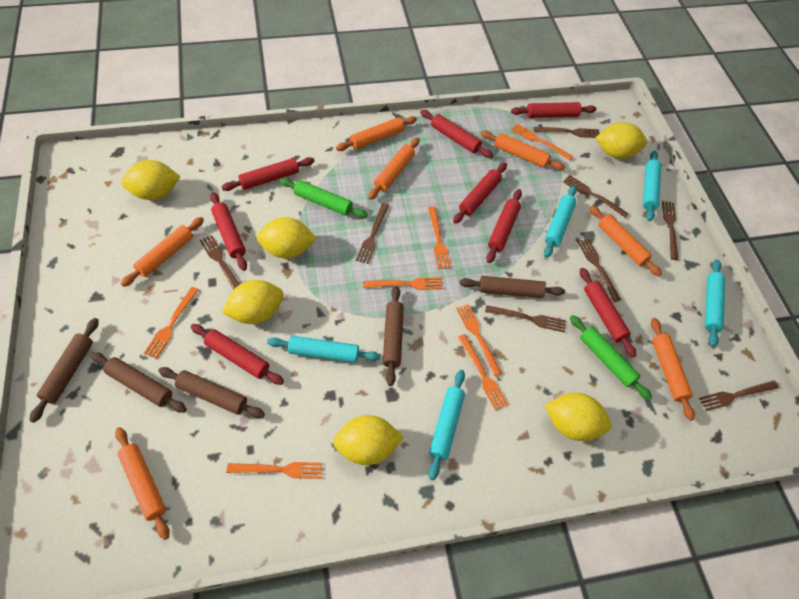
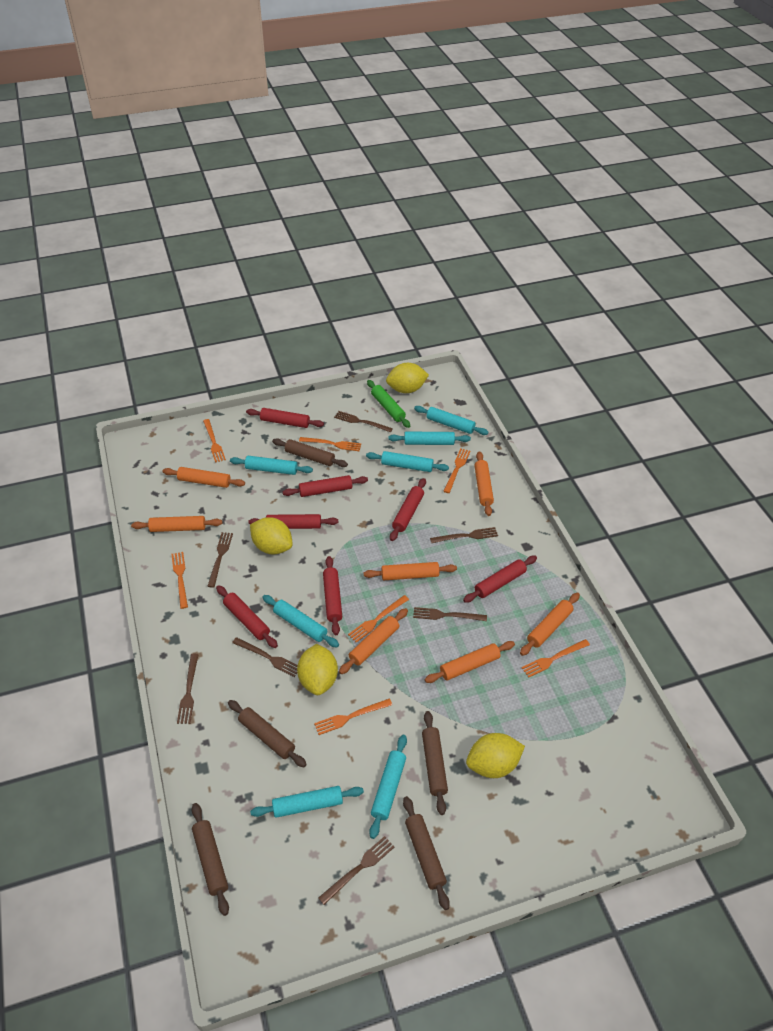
brown fork: [200,235,240,290] [356,203,389,264] [485,305,566,332] [534,127,600,138] [563,175,629,217] [577,238,621,302] [662,201,678,260] [699,381,779,411] = 8 -> [177,654,199,724] [207,532,233,588] [232,637,297,677] [318,836,394,905] [334,411,393,432] [413,607,487,621] [430,527,498,543] = 7
green rolling pin: [279,178,368,218] [570,315,652,400] = 2 -> [367,380,410,428] = 1
red rolling pin: [191,324,284,385] [210,192,247,271] [222,157,315,191] [420,110,493,158] [453,163,507,224] [486,189,522,263] [511,102,596,118] [580,268,636,358] = 8 -> [216,585,278,648] [246,408,324,428] [249,514,338,529] [283,475,368,497] [323,556,342,635] [390,478,426,541] [463,556,537,603] = 7
turquoise rolling pin: [267,336,380,363] [429,370,465,480] [544,185,577,258] [643,150,661,221] [705,260,725,347] = 5 -> [230,456,313,475] [250,786,364,818] [262,595,339,647] [366,451,449,472] [369,735,407,839] [388,431,471,445] [414,406,489,435] = 7
yellow lemon: [121,160,181,200] [221,280,284,324] [256,217,317,258] [333,415,404,465] [544,393,612,441] [596,122,647,159] = 6 -> [250,517,293,554] [297,644,338,695] [386,363,429,393] [466,733,525,778] = 4

